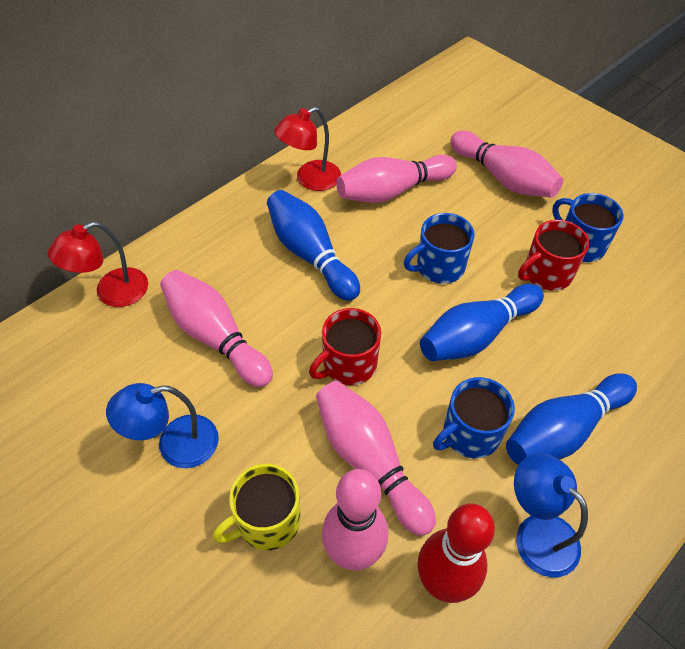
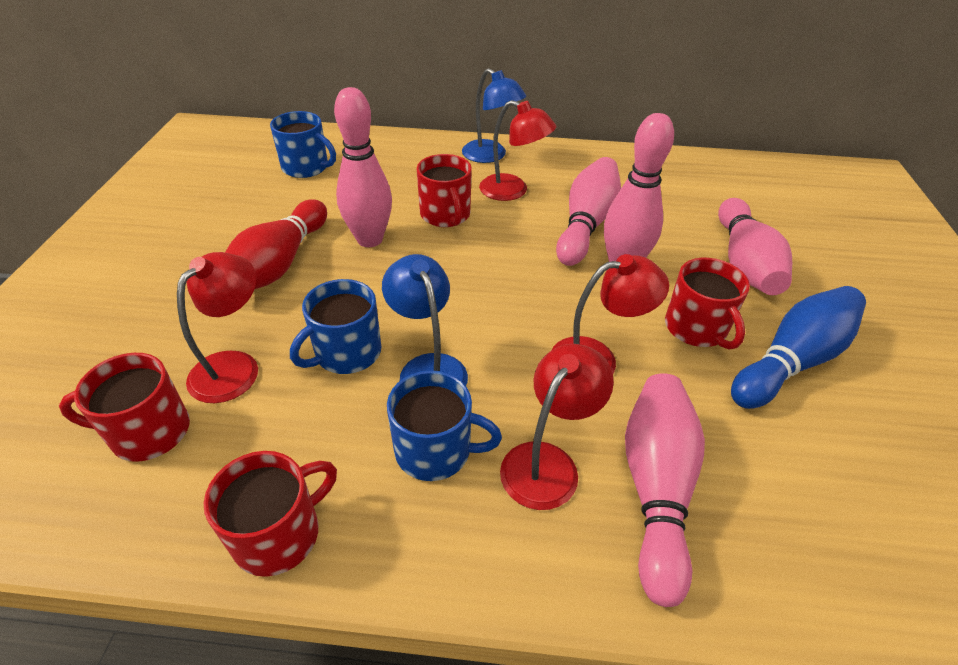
blue bowling pin: [267,190,360,301] [420,284,544,361] [506,373,637,465] = 3 -> [731,286,866,409] = 1
red lamp: [48,222,148,307] [274,107,341,191] = 2 -> [177,252,258,403] [479,100,556,201] [500,344,614,510] [552,254,669,373] = 4
red mug: [309,308,381,385] [518,220,589,291] = 2 -> [59,353,190,462] [204,451,337,577] [417,154,472,227] [665,258,750,350] = 4
yellow mug: [213,464,301,550] = 1 -> none = 0

